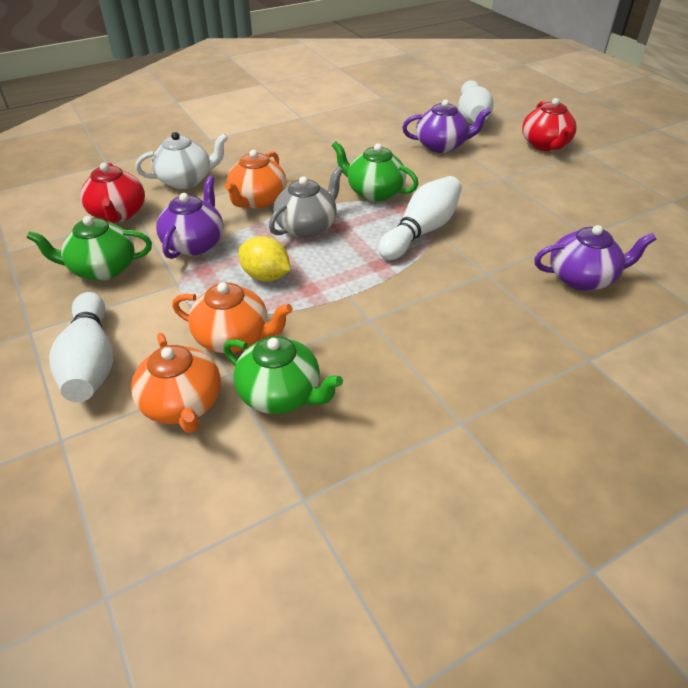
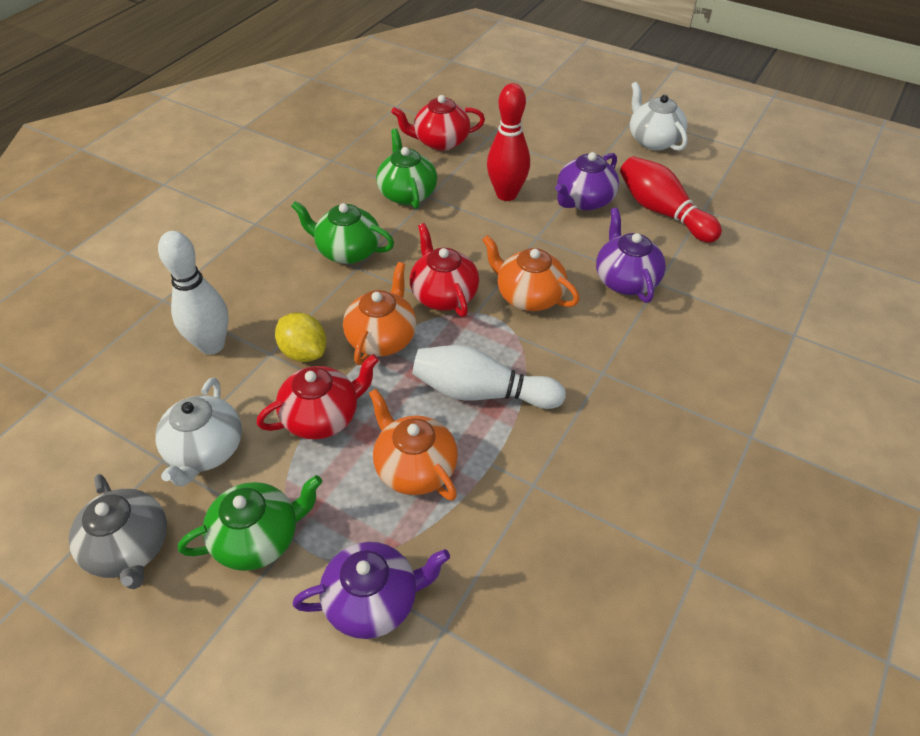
red bowling pin: none = 0 -> [487,83,530,201] [620,156,722,243] = 2
red teapot: [80,163,145,223] [522,98,577,151] = 2 -> [257,354,379,440] [391,95,485,151] [410,223,479,317] = 3
white bowling pin: [49,292,113,402] [378,176,462,260] [458,80,494,124] = 3 -> [158,231,229,355] [412,345,566,409] = 2
white teapot: [135,132,228,189] = 1 -> [155,378,242,486] [630,82,688,151] = 2

